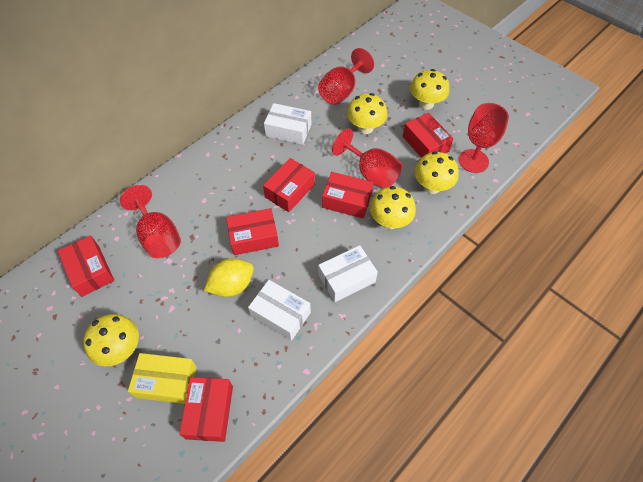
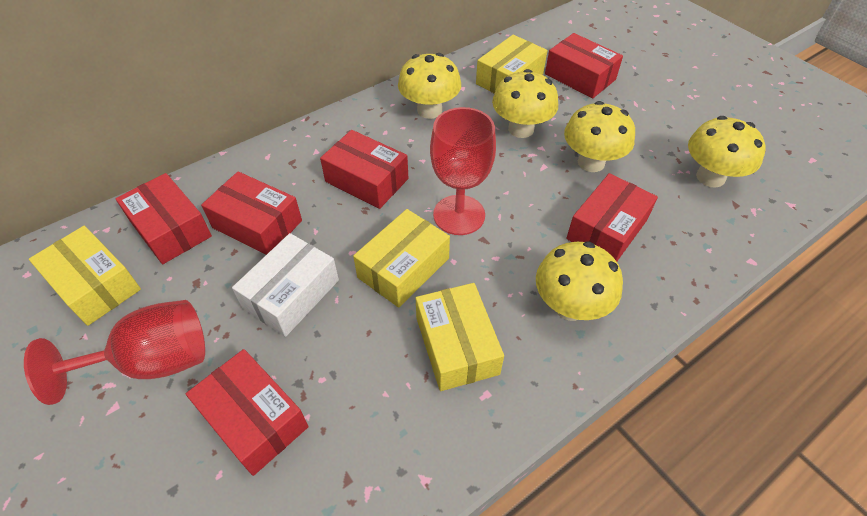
red goblet: [120,185,181,258] [318,48,374,105] [332,129,402,189] [459,103,509,173] = 4 -> [24,300,205,405] [430,107,496,235] = 2
white box: [248,280,311,341] [264,103,311,145] [318,245,378,302] = 3 -> [232,233,339,337] = 1
yellow box: [128,353,197,404] = 1 -> [29,226,141,326] [353,209,450,308] [416,283,504,391] [476,35,547,94] = 4
yellow lemon: [204,258,254,297] = 1 -> none = 0

